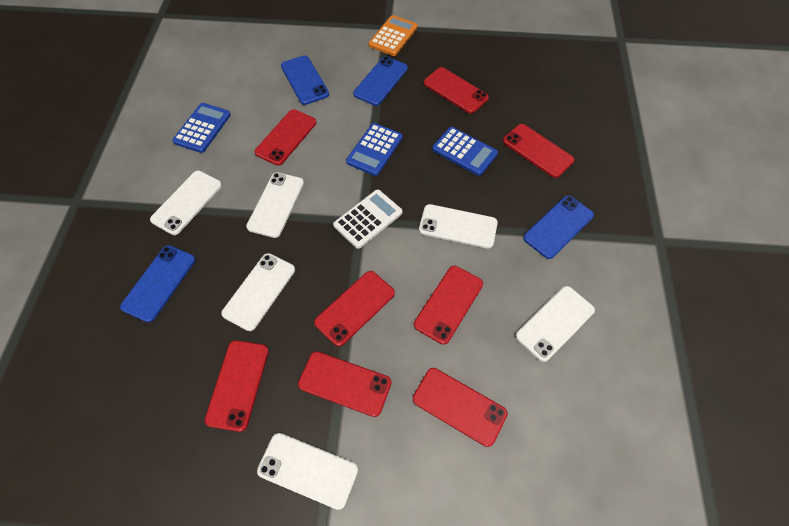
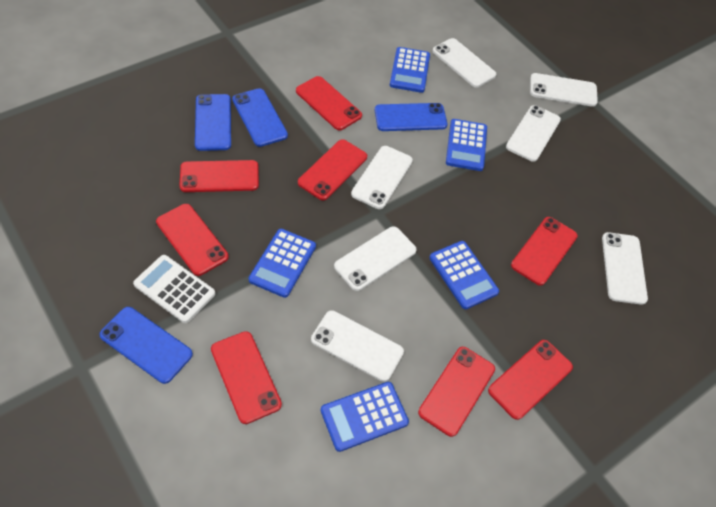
blue calculator: [172,103,231,153] [346,123,403,176] [432,127,498,176] = 3 -> [249,229,316,298] [321,382,409,452] [390,47,430,93] [429,241,499,309] [446,119,487,171] = 5
orange calculator: [369,15,417,56] = 1 -> none = 0
white phone: [150,171,222,235] [221,253,295,331] [246,172,304,238] [257,433,358,510] [419,204,498,248] [516,286,595,362] = 6 -> [311,310,404,382] [334,226,417,291] [351,146,413,209] [433,38,496,87] [506,105,561,162] [530,73,598,107] [602,232,648,305] = 7

